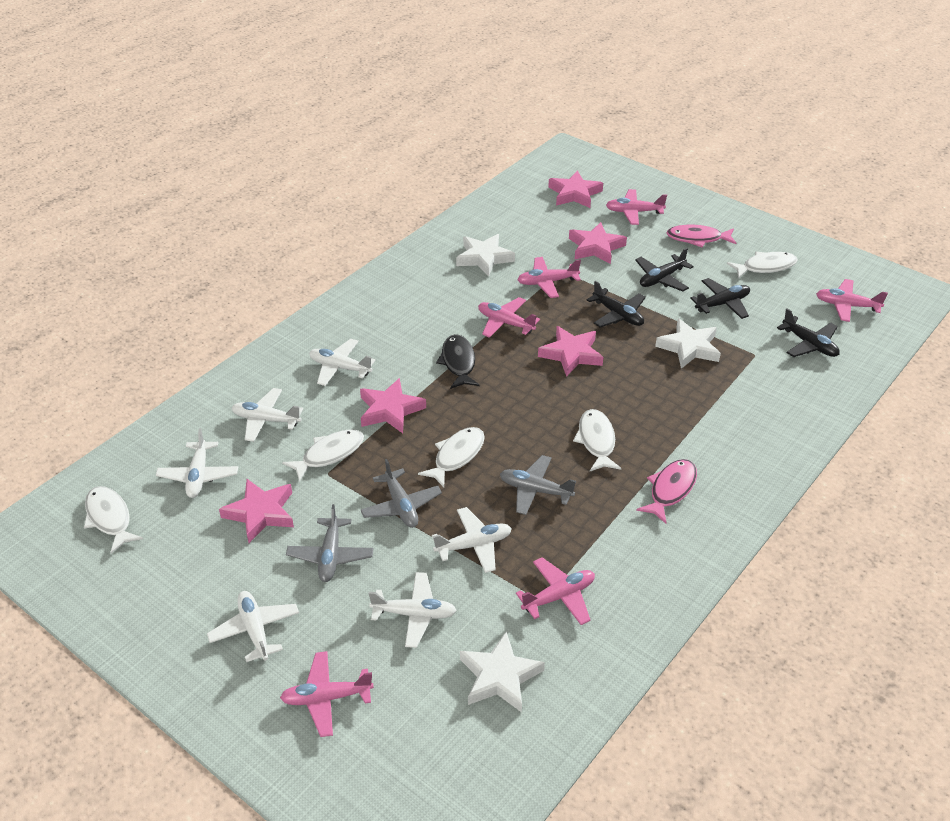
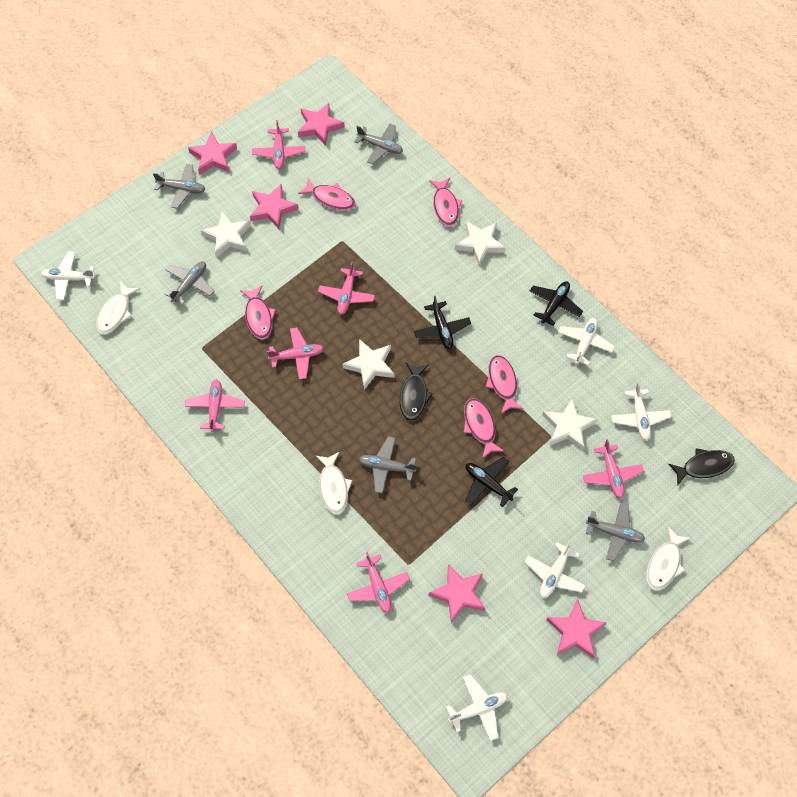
black fish: [436,334,480,389] = 1 -> [400,363,433,420] [668,448,735,485] = 2
black plane: [587,281,646,327] [635,248,694,291] [690,278,750,319] [777,309,840,357] = 4 -> [414,296,471,349] [465,457,518,507] [530,281,583,326] = 3
grey plane: [286,504,373,582] [360,459,442,528] [500,455,576,515] = 3 -> [153,164,205,209] [164,261,215,305] [354,123,403,164] [359,436,416,494] [586,502,645,561] = 5
pink fish: [636,459,697,524] [666,225,736,247] = 2 -> [240,286,276,340] [298,178,355,210] [429,178,462,227] [464,398,505,459] [486,355,524,414] = 5
white fish: [84,486,143,553] [282,429,364,482] [418,427,485,487] [573,409,621,471] [727,252,798,279] = 5 -> [96,282,140,334] [316,452,352,514] [646,527,690,590] = 3
white plane: [156,428,238,498] [207,591,299,662] [232,388,303,442] [309,339,376,386] [368,572,457,648] [432,507,512,573] = 6 -> [41,251,95,300] [446,674,508,741] [525,541,586,598] [558,318,615,365] [611,383,672,440] = 5
white star: [456,234,515,277] [460,631,545,712] [655,318,721,369] = 3 -> [201,211,251,257] [342,339,394,390] [455,221,506,266] [542,398,598,450] = 4

